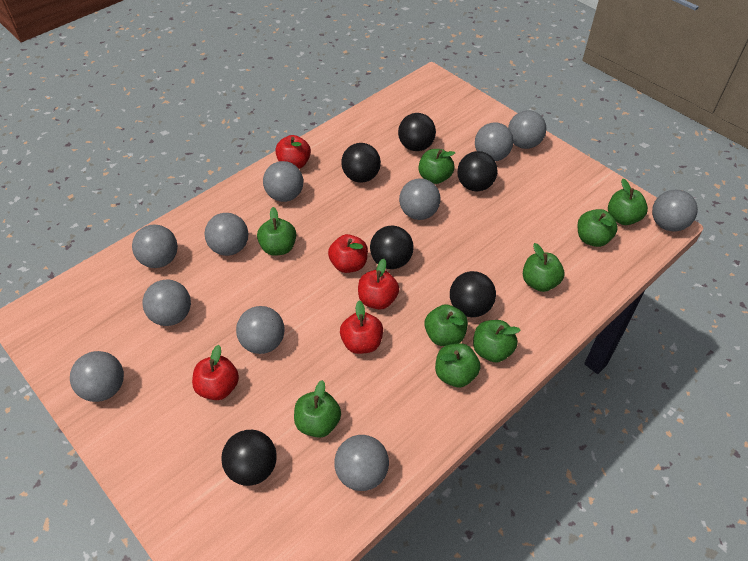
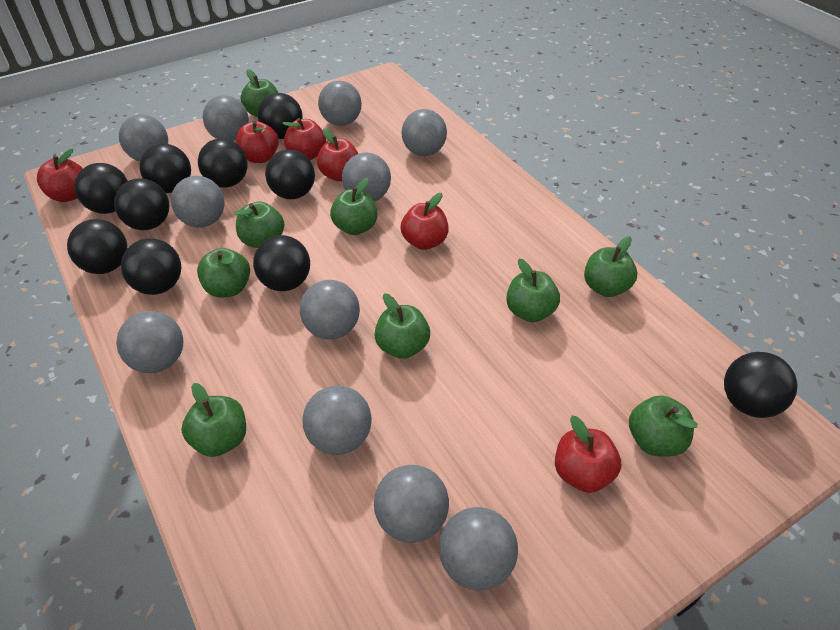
black ball: [221,430,277,486] [341,143,381,182] [370,226,414,269] [398,113,436,151] [450,271,496,317] [457,151,498,191] = 6 -> [67,219,128,274] [75,163,128,214] [114,178,169,230] [121,238,181,295] [140,144,191,193] [198,139,248,188] [253,235,310,291] [258,93,303,139] [265,150,315,199] [724,352,798,418] = 10
red apple: [192,345,239,400] [275,135,311,169] [328,234,368,273] [340,300,383,354] [358,259,399,309] = 5 -> [37,149,83,202] [236,121,279,163] [282,118,326,160] [317,128,359,181] [401,193,449,250] [555,416,621,493] = 6

